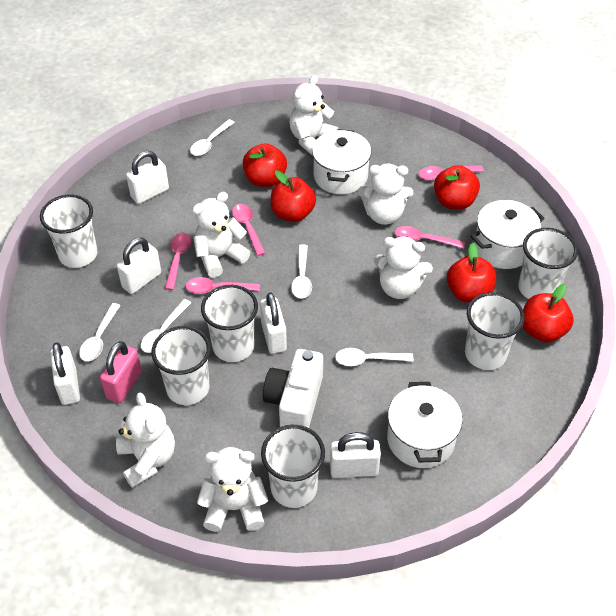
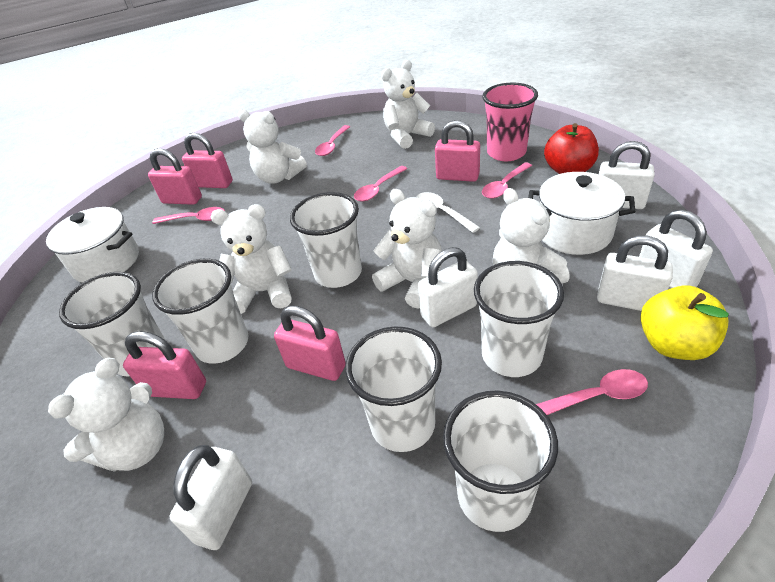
pink cup: none = 0 -> [482,83,538,161] = 1
pink padlock: [100,341,142,403] = 1 -> [123,331,206,399] [148,148,202,205] [182,133,233,188] [274,306,346,381] [435,120,480,182] = 5
red apple: [243,143,287,187] [270,170,316,222] [434,165,480,210] [447,243,496,303] [523,284,573,342] = 5 -> [544,123,599,174] = 1
white camera: [263,349,323,428] = 1 -> none = 0
white pot: [312,129,371,194] [387,382,463,468] [471,200,545,269] = 3 -> [46,207,139,283] [528,172,635,255] = 2
white spoon: [79,303,121,361] [141,299,191,353] [190,119,235,156] [291,244,312,299] [335,348,413,366] = 5 -> [417,192,480,233] = 1
yellow apple: none = 0 -> [641,285,729,360] = 1

